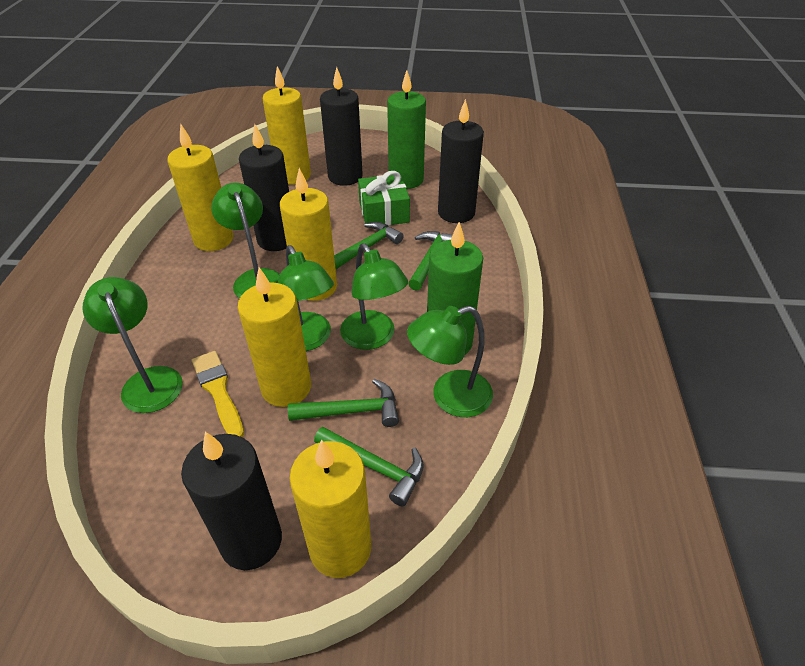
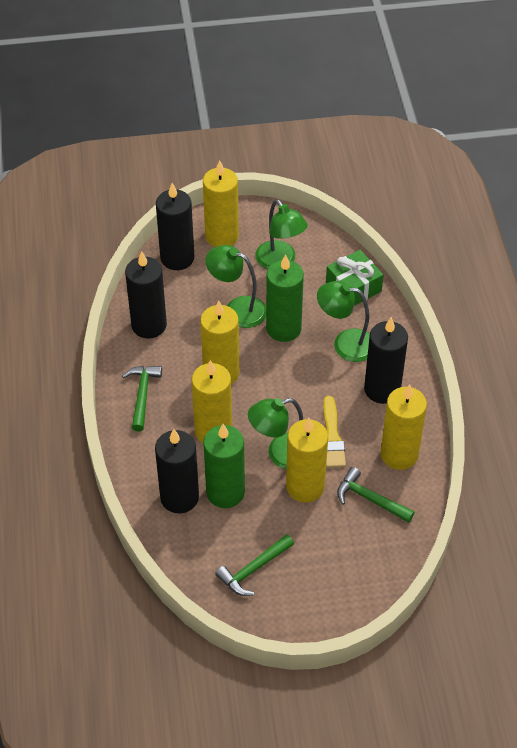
green hammer: [288,379,399,427] [314,427,424,507] [334,222,403,269] [408,231,453,291] = 4 -> [122,366,162,431] [215,534,294,596] [337,467,415,523] = 3
green lamp: [82,277,183,413] [211,183,280,298] [278,245,334,351] [340,243,408,350] [407,306,493,417] = 5 -> [206,245,266,328] [248,398,303,470] [255,199,308,269] [317,281,370,362] = 4

